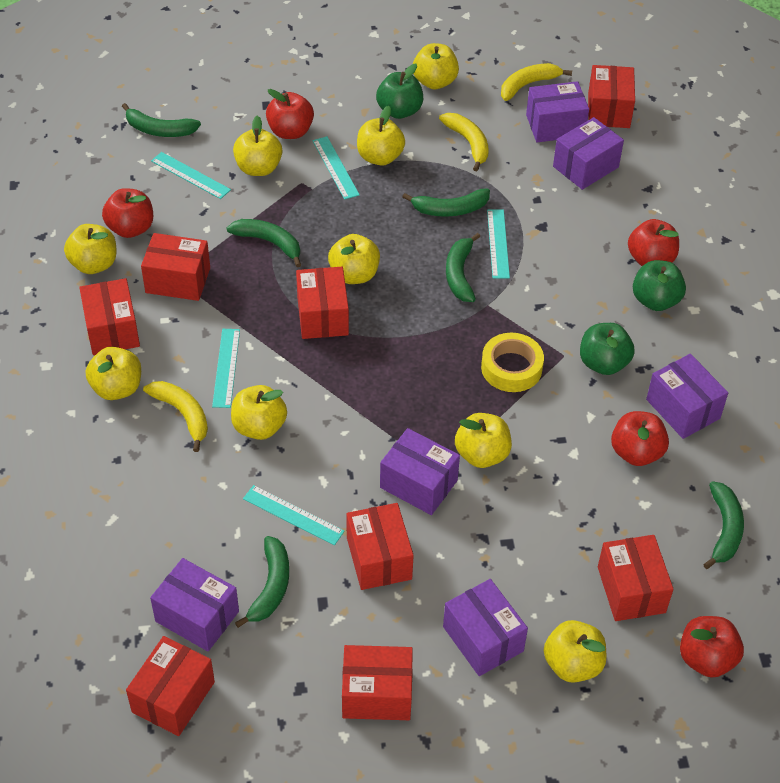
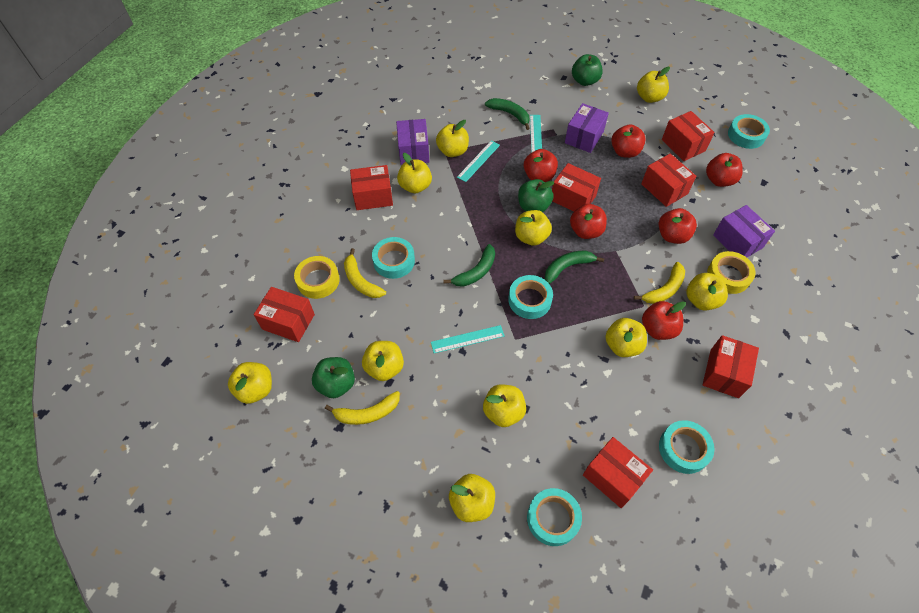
green banana: [122,103,201,137] [227,219,301,267] [235,536,289,628] [402,189,490,217] [446,233,480,302] [703,481,744,569] = 6 -> [443,244,495,287] [485,98,530,130] [545,251,604,284] = 3
purple box: [150,558,239,651] [380,428,460,515] [443,579,528,676] [526,81,589,142] [553,117,624,190] [646,354,728,439] = 6 -> [396,119,430,165] [565,103,609,153] [713,205,775,257] = 3
red apple: [102,188,153,238] [266,89,314,139] [611,411,669,466] [628,219,679,266] [680,616,744,678] = 5 -> [524,149,558,182] [570,204,607,239] [611,124,646,158] [642,301,686,340] [659,208,697,244] [706,153,743,187] = 6
red box: [79,278,140,355] [126,636,215,736] [141,233,210,301] [296,267,349,339] [342,645,413,720] [346,503,414,590] [588,65,635,128] [598,535,674,621] = 8 -> [254,287,315,342] [350,165,393,210] [552,163,601,212] [583,437,653,508] [641,154,696,207] [662,111,715,161] [703,335,759,398] = 7
turquoise ruler: [151,152,231,199] [212,329,240,408] [243,485,345,546] [312,136,360,200] [487,209,510,278] = 5 -> [431,325,505,353] [457,141,500,182] [530,115,542,153] = 3
turquoise tape: none = 0 -> [372,237,415,279] [508,275,553,319] [527,488,582,546] [659,420,714,474] [728,114,770,149] = 5
yellow apple: [64,224,117,274] [86,347,141,400] [231,385,287,440] [233,116,282,176] [328,234,380,284] [357,106,405,166] [413,43,459,89] [455,413,512,468] [544,620,606,683] = 9 -> [228,362,272,404] [362,341,404,381] [397,153,432,194] [436,120,469,157] [449,474,495,522] [483,384,526,427] [515,210,552,246] [605,318,647,357] [637,67,670,103] [686,273,728,311] = 10
yellow tape: [481,333,544,392] = 1 -> [294,256,340,299] [707,251,755,294] = 2

